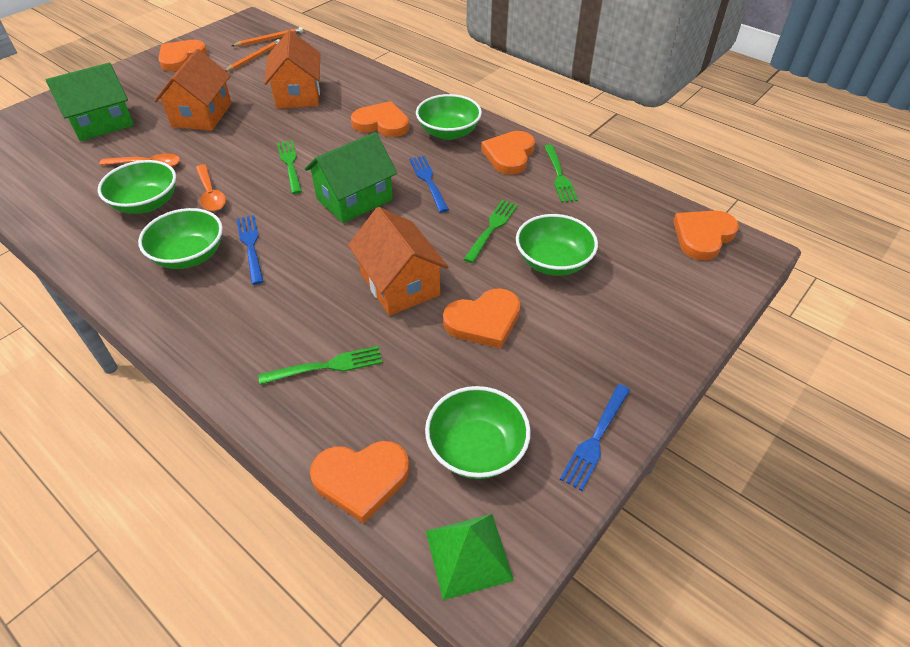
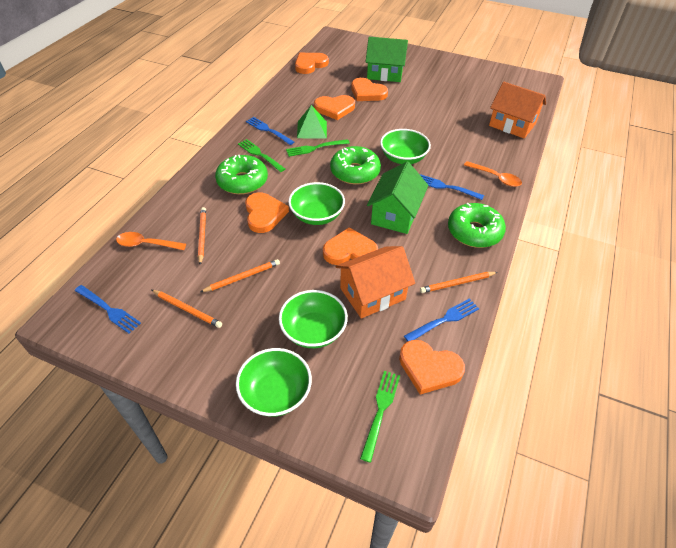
blue fork: [237,215,264,285] [409,156,449,212] [560,384,630,491] = 3 -> [75,285,141,333] [246,117,294,145] [404,298,479,342] [420,174,484,200] = 4
green bowl: [98,160,176,214] [138,208,223,269] [416,94,482,140] [425,386,531,479] [516,214,598,276] = 5 -> [236,348,312,417] [279,290,348,348] [288,182,345,225] [380,129,431,164] = 4
green donut: none = 0 -> [215,155,268,195] [330,146,381,185] [448,203,506,248] = 3
green fork: [258,346,383,385] [277,140,302,194] [463,200,518,263] [544,145,578,203] = 4 -> [238,139,285,172] [286,139,350,157] [360,371,400,463] = 3
orange house: [154,49,232,131] [264,30,320,109] [348,207,448,316] = 3 -> [335,246,415,318] [489,81,546,138] = 2
orange pencil: [225,39,280,72] [231,27,303,46] = 2 -> [152,290,222,328] [198,207,206,265] [200,259,280,292] [420,272,498,293] = 4

